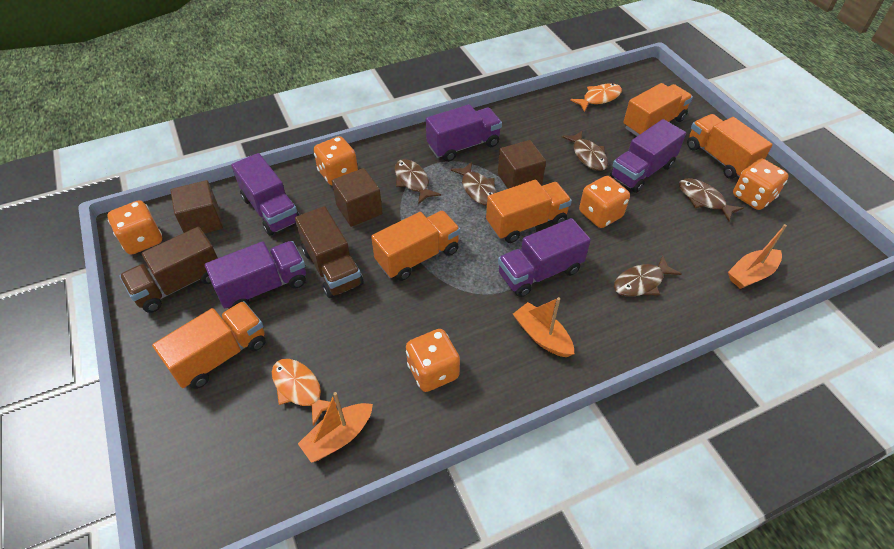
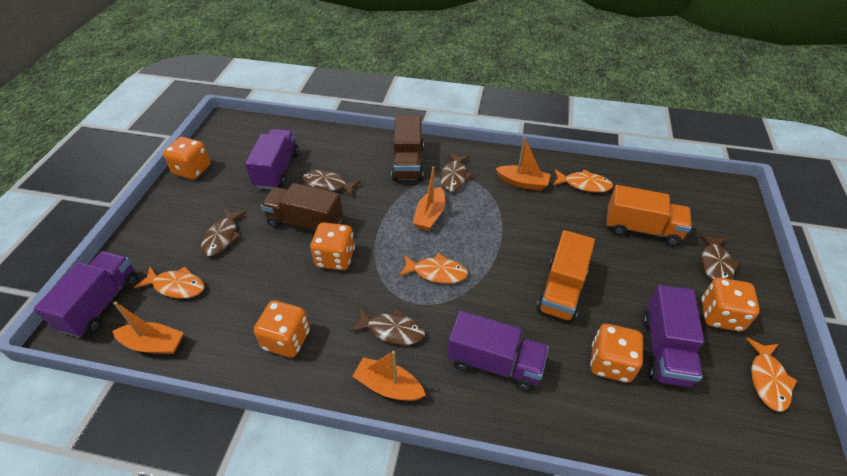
brown cube: [170,180,223,234] [332,168,383,227] [498,140,546,189] = 3 -> none = 0
orange boat: [298,392,373,463] [513,297,574,357] [728,224,787,289] = 3 -> [113,302,184,354] [352,351,426,401] [413,166,445,231] [495,137,551,190] = 4
orange fish: [272,359,337,426] [570,83,622,112] = 2 -> [134,266,205,298] [399,253,468,284] [553,169,613,192] [746,338,797,412] = 4
orange truck: [152,301,266,389] [371,211,460,281] [486,180,572,243] [623,83,693,136] [687,114,773,179] = 5 -> [536,230,595,322] [606,185,692,246] = 2
purple truck: [205,241,306,308] [231,153,300,236] [426,104,502,162] [498,218,591,297] [610,119,686,193] = 5 -> [34,251,138,338] [245,129,299,189] [448,311,549,391] [643,285,704,387] = 4

